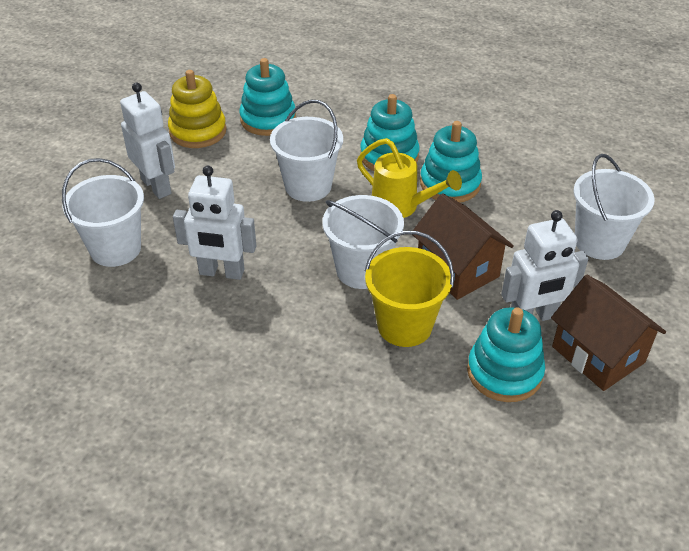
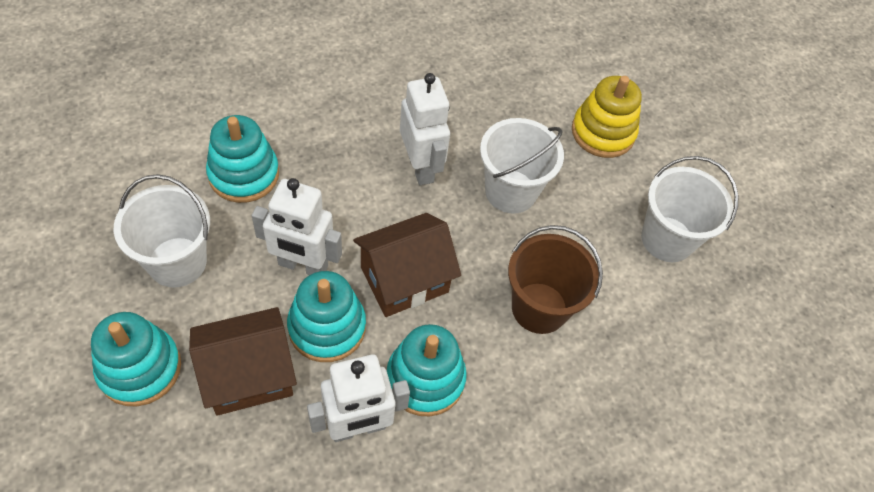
brown bucket: none = 0 -> [508,225,603,334] = 1
white bucket: [62,158,144,267] [270,100,343,202] [322,195,404,289] [573,154,655,260] = 4 -> [113,174,210,288] [480,118,564,214] [641,156,738,262] = 3
yellow bucket: [365,231,454,347] = 1 -> none = 0
yellow watering can: [357,138,462,218] = 1 -> none = 0

